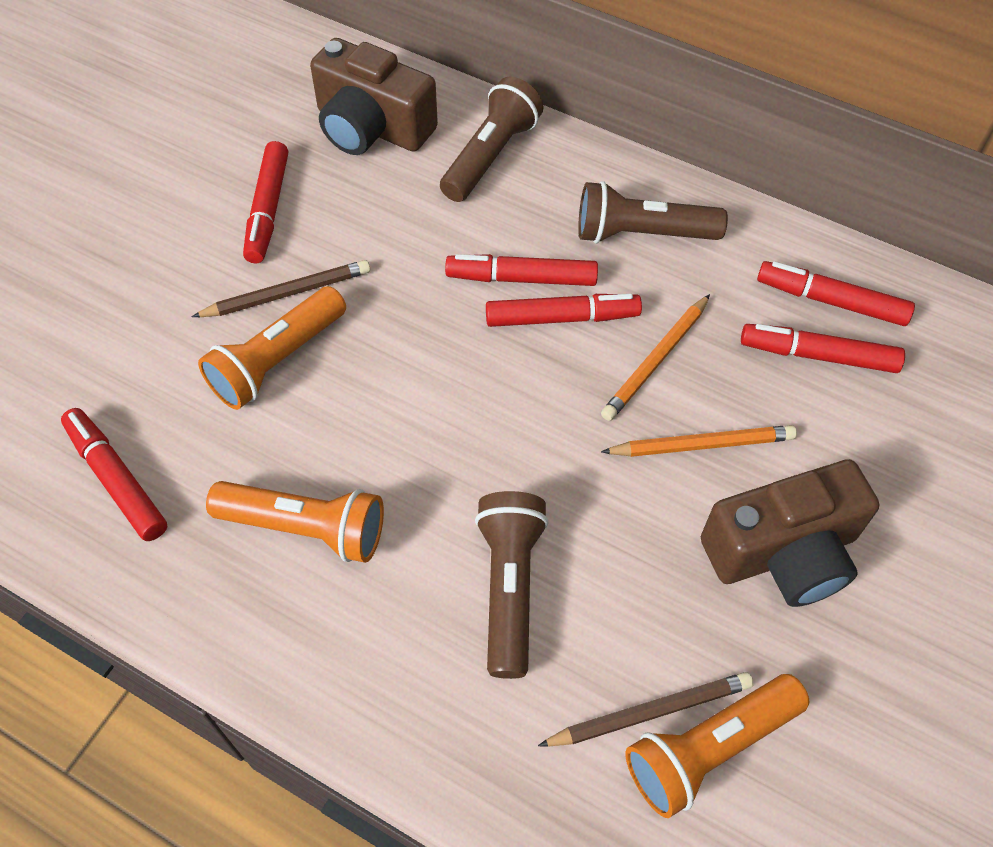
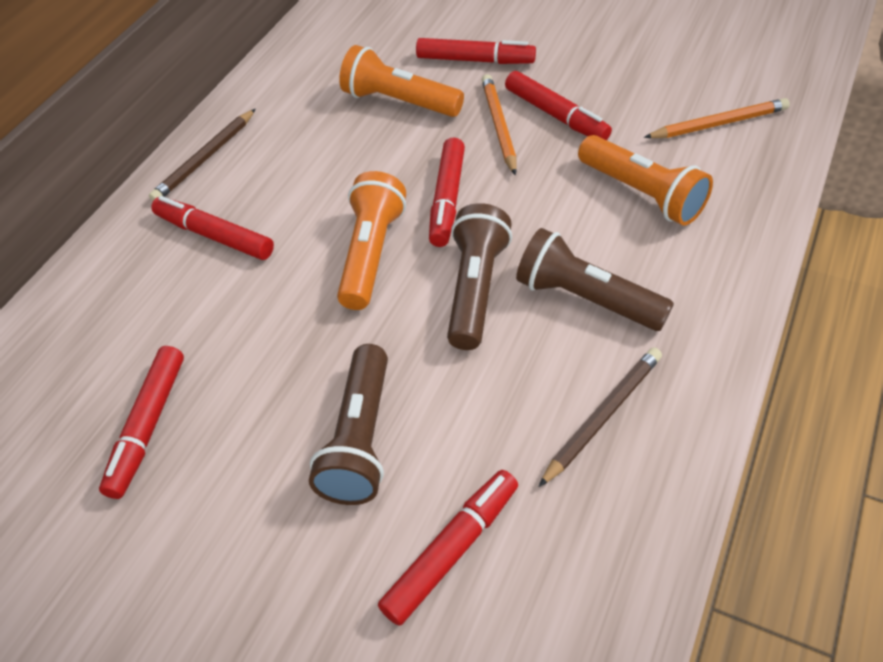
brown camera: [310,38,438,155] [701,459,879,607] = 2 -> none = 0

